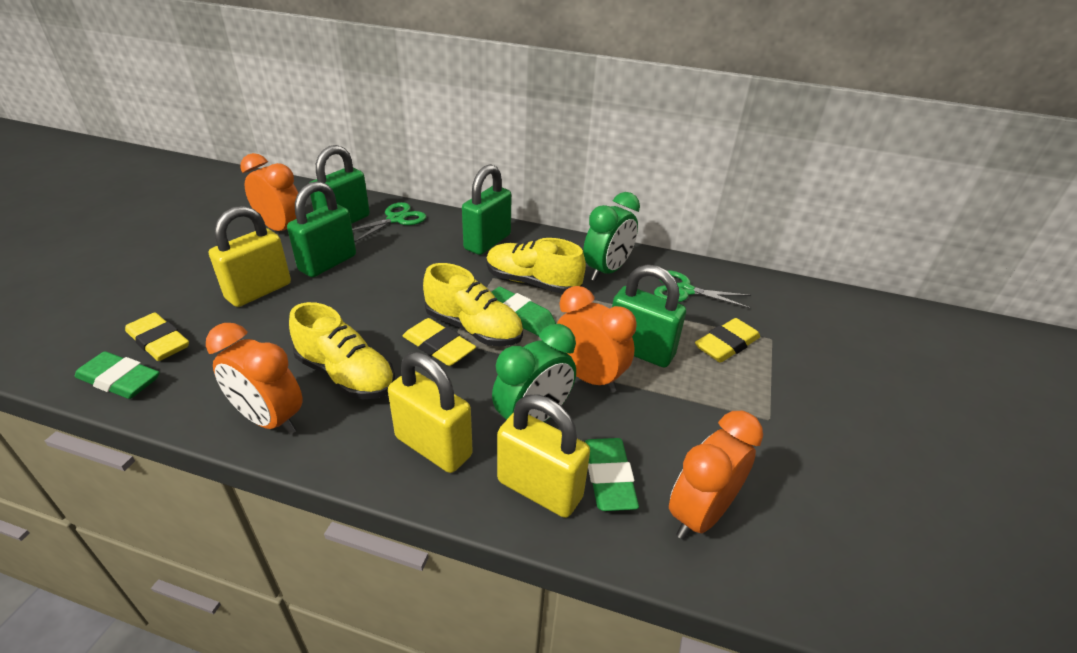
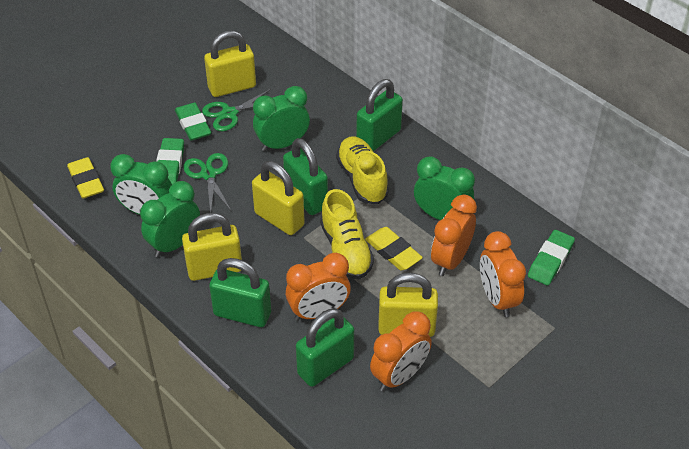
green clock: [492,324,576,422] [583,192,640,281] = 2 -> [110,154,172,215] [140,181,200,257] [253,86,310,152] [414,156,475,220] = 4
yellow eraser: [125,313,189,361] [403,318,476,366] [695,318,760,362] = 3 -> [67,157,104,199] [365,227,423,271] = 2
yellow padlock: [209,206,291,307] [388,352,473,473] [497,394,590,518] = 3 -> [182,213,242,281] [204,30,256,97] [252,161,305,235] [378,273,438,337] = 4
yellow shoe: [289,302,395,399] [423,263,523,346] [486,238,586,294] = 3 -> [320,189,374,279] [336,136,389,204] = 2

